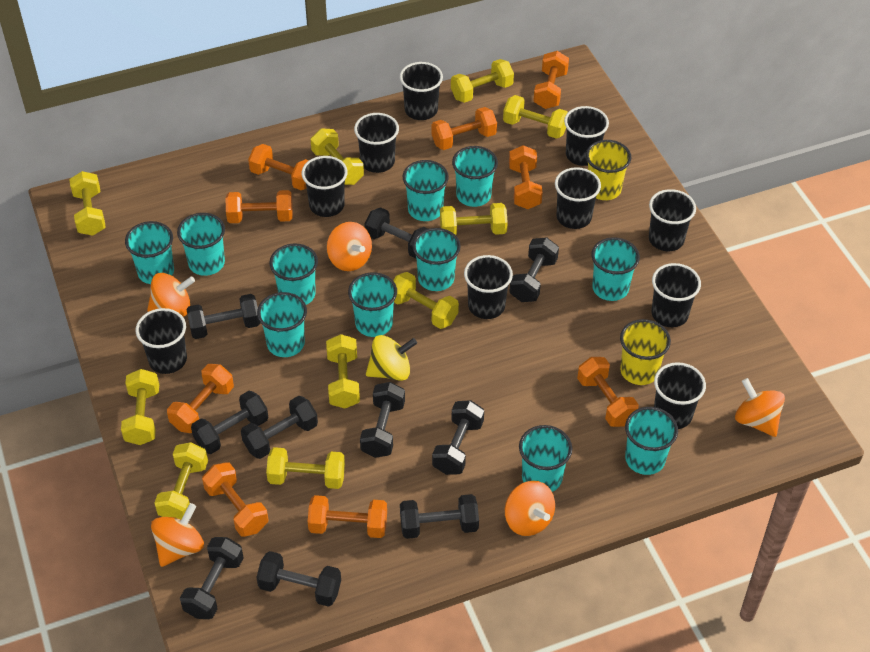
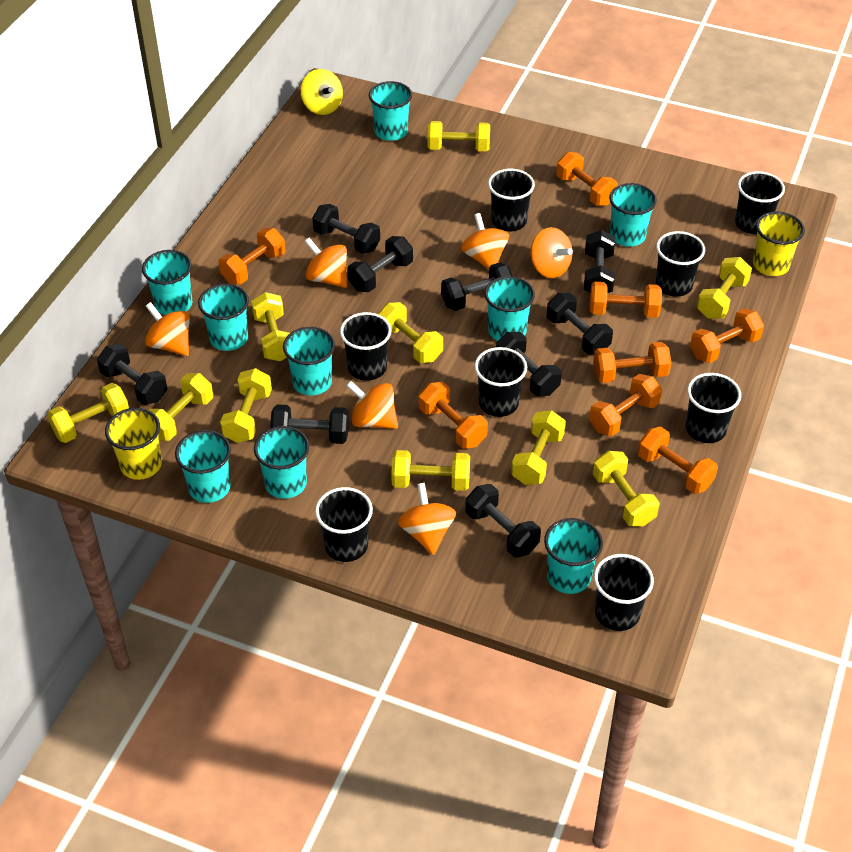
black cup: [136,308,187,374] [302,156,348,217] [354,113,399,173] [400,62,443,120] [464,255,513,319] [555,167,601,229] [564,106,609,166] [649,189,696,251] [651,263,701,327] [654,362,706,429] = 10 -> [315,487,373,562] [340,312,391,381] [474,347,527,417] [488,169,535,231] [594,554,654,631] [656,231,705,297] [686,373,741,443] [735,171,785,234] = 8
black dumbbell: [180,537,244,619] [186,294,260,339] [191,391,268,454] [241,396,318,459] [256,551,341,607] [360,382,405,458] [364,207,428,258] [400,494,479,539] [432,400,484,475] [509,237,559,302] = 10 -> [97,344,168,405] [270,404,349,444] [312,204,380,254] [347,236,413,292] [441,262,513,311] [465,484,541,558] [496,332,562,396] [546,293,613,355] [584,230,615,293] = 9
orange dumbbell: [167,364,234,433] [202,462,268,537] [226,190,293,223] [248,144,309,190] [308,495,387,538] [431,107,497,150] [509,145,543,209] [533,51,569,109] [577,357,639,427] = 9 -> [219,228,285,284] [419,382,488,449] [556,152,618,206] [589,374,662,436] [590,281,662,318] [593,342,671,383] [638,426,718,494] [690,309,764,363] = 8
orange spinning top: [147,273,195,317] [151,503,204,567] [327,222,372,271] [505,481,555,536] [735,378,785,437] = 5 -> [145,302,190,356] [304,238,347,288] [346,381,398,429] [398,483,456,555] [461,213,509,269] [531,227,573,278] = 6
turquoise cup: [125,221,174,284] [177,213,225,276] [257,292,307,357] [269,244,318,305] [348,272,397,337] [402,160,449,221] [413,228,461,291] [452,146,498,207] [519,425,572,492] [591,237,640,301] [625,407,678,475] = 11 -> [142,250,192,315] [175,430,231,503] [198,284,249,351] [254,426,309,499] [283,327,335,396] [369,81,412,141] [484,276,535,341] [544,518,603,594] [609,183,657,247] = 9

